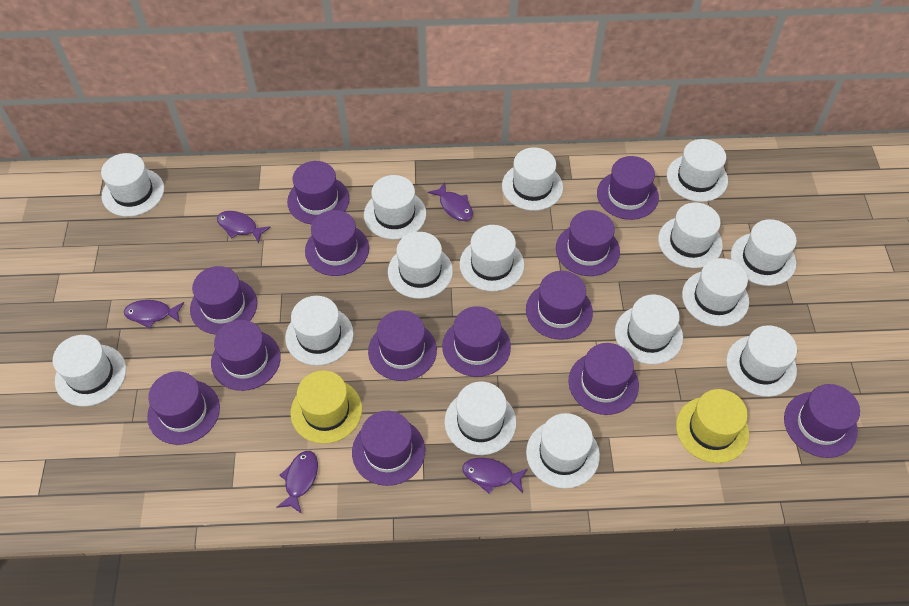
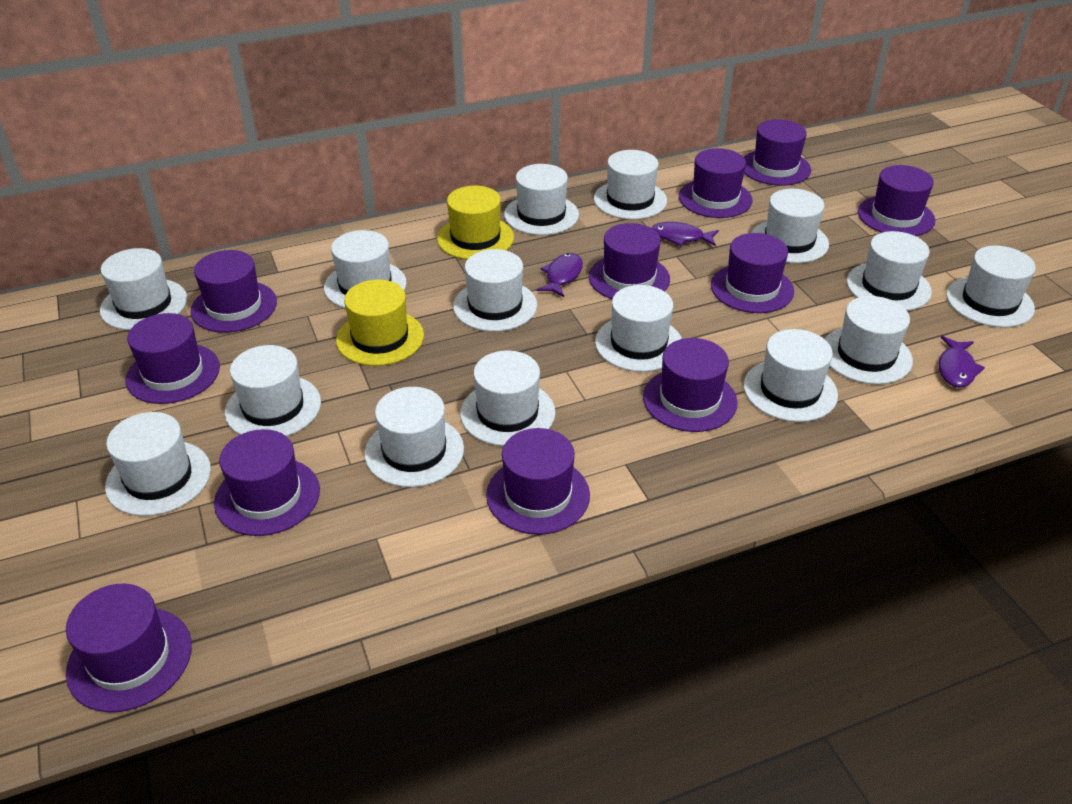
purple fish: [124,300,184,329] [217,211,271,243] [276,451,318,514] [428,182,473,221] [462,458,528,494] = 5 -> [537,253,583,297] [651,222,719,246] [938,336,985,387] = 3
purple hat: [147,371,220,445] [190,266,257,335] [211,320,281,391] [287,161,350,225] [305,210,369,276] [352,411,425,486] [368,310,437,381] [442,306,511,377] [526,271,593,340] [556,210,620,276] [568,343,639,415] [597,156,659,220] [784,384,860,458] = 13 -> [66,583,192,712] [126,313,220,404] [190,250,277,333] [214,429,320,536] [486,428,590,535] [589,223,670,299] [643,338,738,432] [679,148,753,218] [711,233,794,313] [744,119,811,186] [858,165,935,236] = 11

